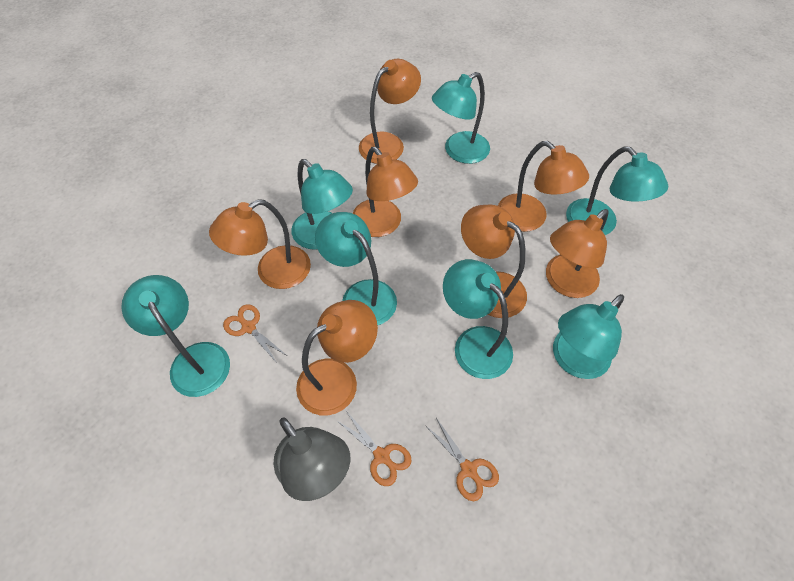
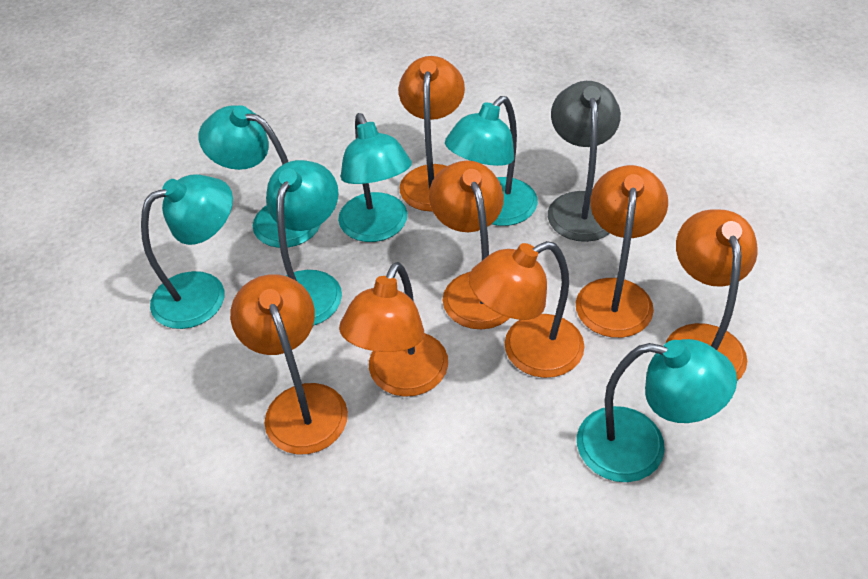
orange scissors: [223,304,286,363] [336,411,412,486] [426,418,499,501] = 3 -> none = 0
turquoise lamp: [121,275,230,397] [291,159,353,250] [315,212,397,326] [432,72,490,164] [443,259,513,379] [553,294,624,379] [566,146,668,235] = 7 -> [141,174,233,329] [199,105,321,248] [266,160,342,326] [338,113,412,242] [445,96,538,226] [577,339,737,482] = 6

